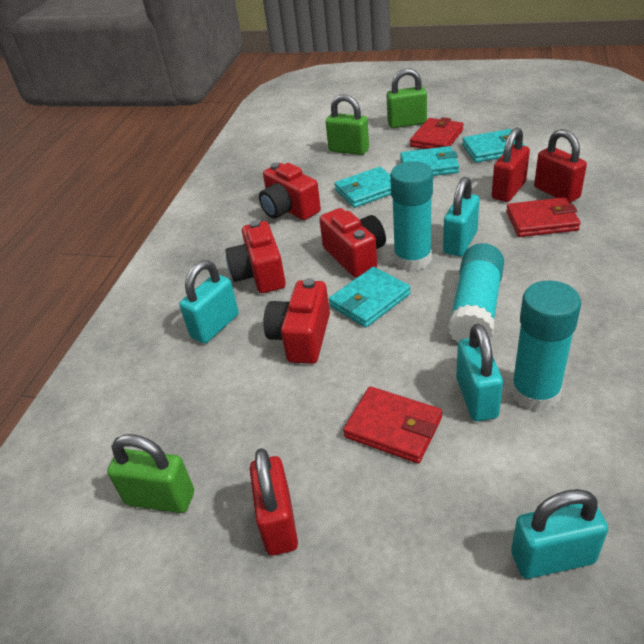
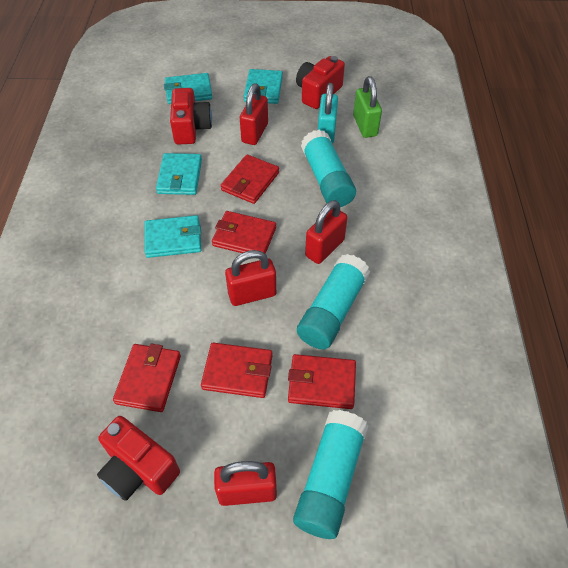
green padlock: [107,434,194,513] [326,94,369,155] [387,68,427,128] = 3 -> [353,76,382,138] = 1
red camera: [225,220,286,293] [259,163,321,220] [263,278,330,364] [319,208,386,278] = 4 -> [97,416,180,501] [170,88,212,145] [296,56,345,109] = 3
red padlock: [250,448,298,556] [492,127,530,202] [534,129,587,203] = 3 -> [214,461,277,506] [225,250,276,306] [240,83,268,145] [305,200,347,264] = 4
red wallet: [343,386,442,464] [410,117,464,149] [506,197,581,237] = 3 -> [113,344,181,412] [201,343,273,398] [212,211,276,254] [221,154,279,204] [288,354,356,409] = 5
turquoise padlock: [179,260,239,344] [443,177,480,256] [456,324,503,421] [511,489,608,579] = 4 -> [318,83,338,144] = 1

